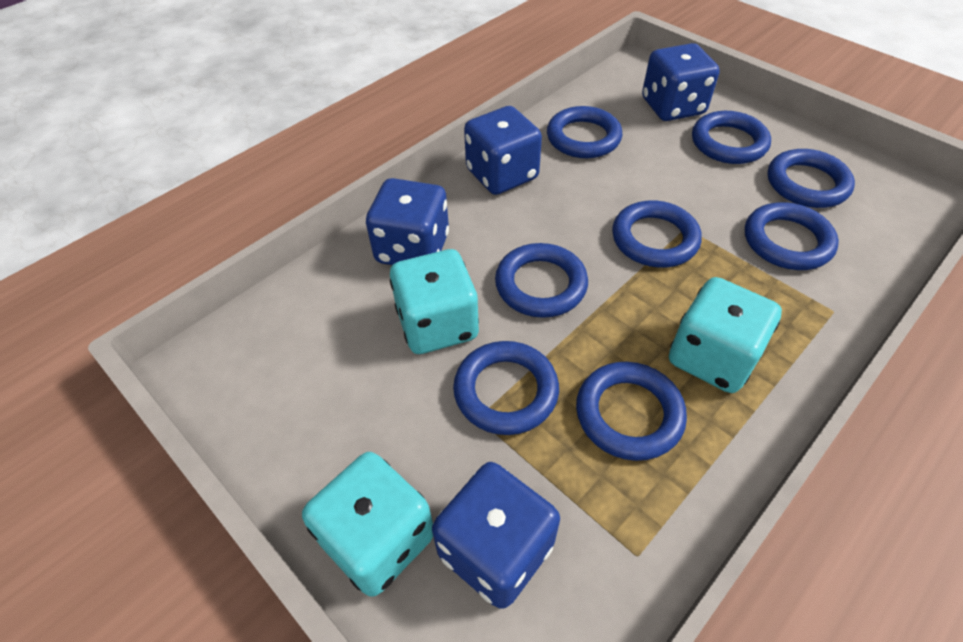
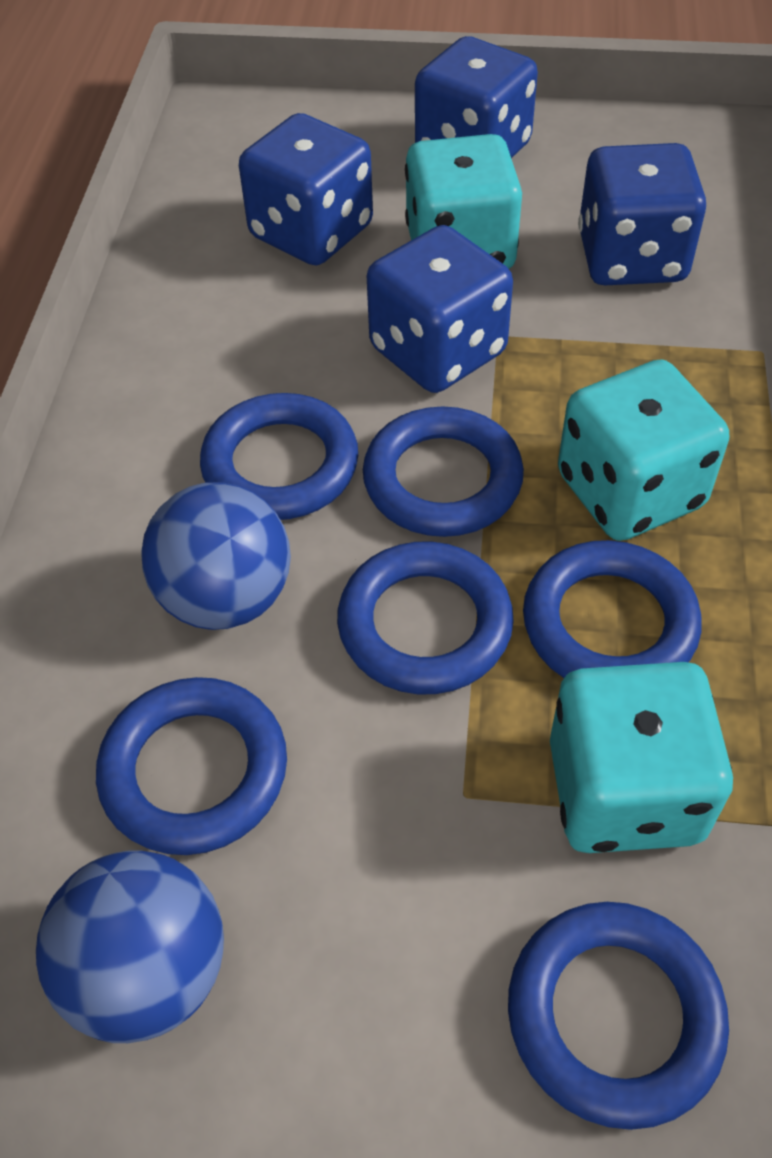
blue ball: none = 0 -> [36,850,224,1043] [141,482,291,630] = 2
blue ring: [453,341,559,435] [495,243,588,318] [547,106,622,158] [576,362,687,461] [612,200,702,268] [692,111,771,164] [745,202,839,270] [768,149,855,208] = 8 -> [96,677,287,855] [200,393,358,520] [337,542,514,694] [363,407,524,537] [508,902,729,1130] [523,540,702,678] = 6

